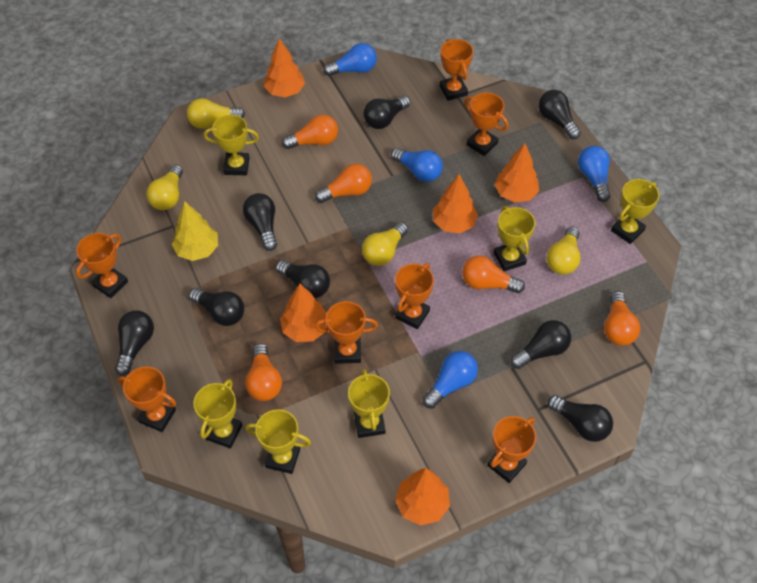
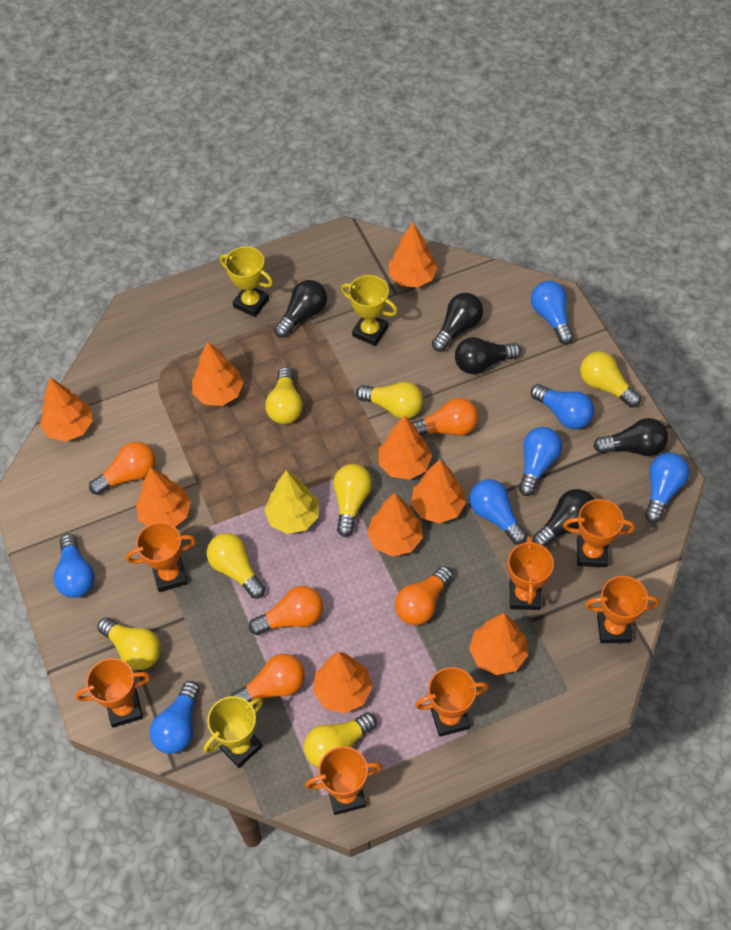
black light bulb: [115,310,154,376] [189,288,244,326] [243,193,277,251] [276,260,330,298] [363,95,410,129] [510,320,571,369] [539,90,581,139] [547,395,613,442] = 8 -> [274,280,327,338] [432,293,483,352] [455,337,521,374] [533,489,595,547] [593,418,668,456] = 5
blue light bulb: [323,43,377,76] [391,148,443,182] [423,351,478,409] [578,146,611,202] = 4 -> [53,534,95,598] [150,681,200,754] [469,479,527,545] [519,427,562,496] [531,281,574,344] [531,384,594,429] [645,452,689,523] = 7
orange tree: [264,38,305,97] [280,284,327,342] [395,468,450,526] [433,174,478,234] [495,143,539,203] = 5 -> [40,377,93,442] [136,467,191,527] [192,342,244,406] [313,652,372,713] [367,493,423,557] [379,415,432,480] [389,222,438,288] [411,459,466,524] [469,613,528,675] = 9
yellow light bulb: [147,165,183,210] [187,98,245,129] [362,222,408,266] [546,227,581,275] = 4 -> [97,617,161,670] [207,533,265,599] [265,367,303,424] [304,713,377,768] [333,464,372,537] [356,382,423,419] [580,351,641,408] = 7
yellow trophy: [193,379,242,448] [204,115,259,175] [246,409,311,474] [348,369,390,438] [494,206,536,271] [611,179,659,244] = 6 -> [204,696,263,768] [220,246,273,317] [341,275,398,346] = 3

